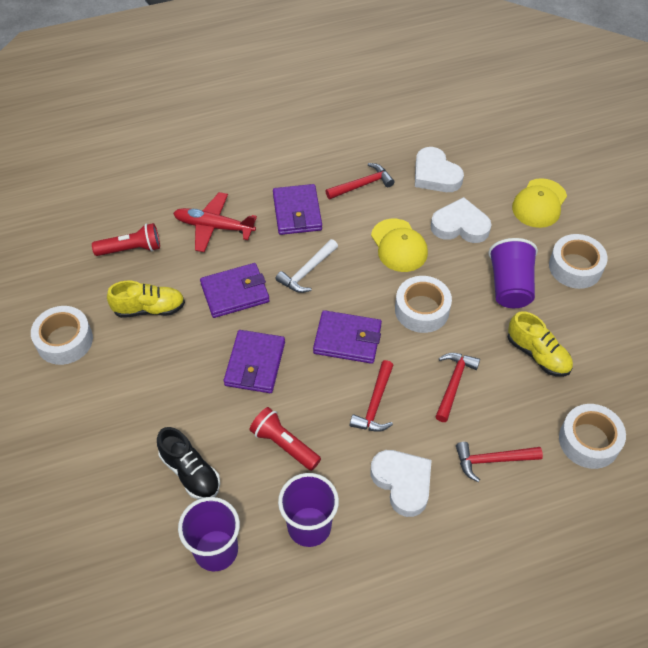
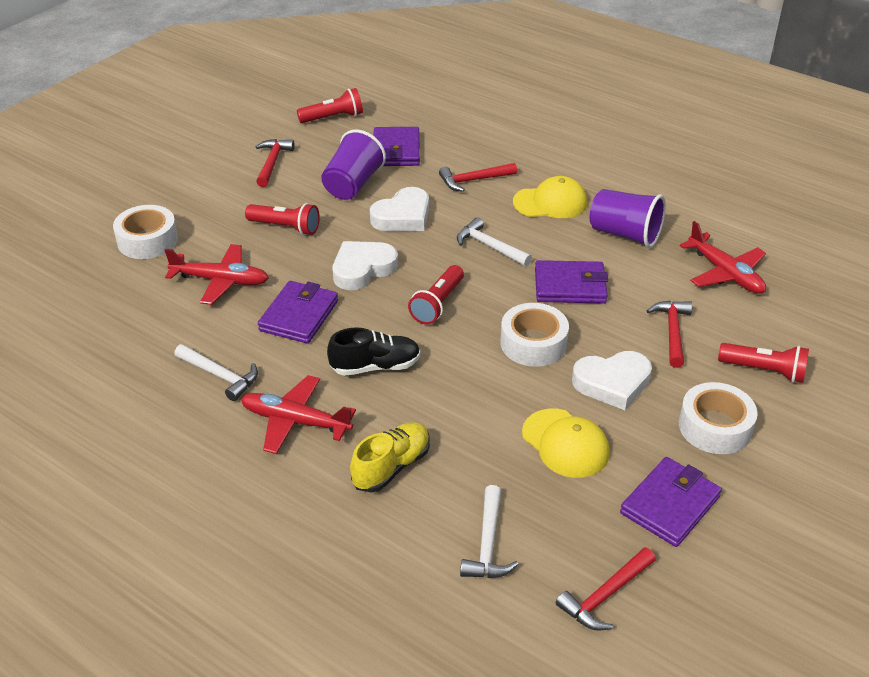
purple cup: [178,497,240,571] [278,473,339,547] [488,238,538,308] = 3 -> [321,130,386,200] [590,189,666,248] = 2
red flashlight: [92,223,160,256] [250,407,321,471] = 2 -> [245,203,320,235] [297,88,363,123] [408,265,464,324] [718,343,809,383] = 4
red plane: [173,192,257,252] = 1 -> [165,244,269,305] [241,375,356,454] [680,221,766,294] = 3
white hammer: [276,239,338,293] = 1 -> [174,344,258,401] [457,218,532,266] [460,485,519,578] = 3
white tape: [31,306,93,365] [395,276,452,333] [549,234,608,289] [559,404,626,469] = 4 -> [113,205,178,259] [500,303,569,367] [679,382,758,454] = 3
yellow shoe: [107,281,185,318] [508,311,573,377] = 2 -> [350,422,430,493] = 1

